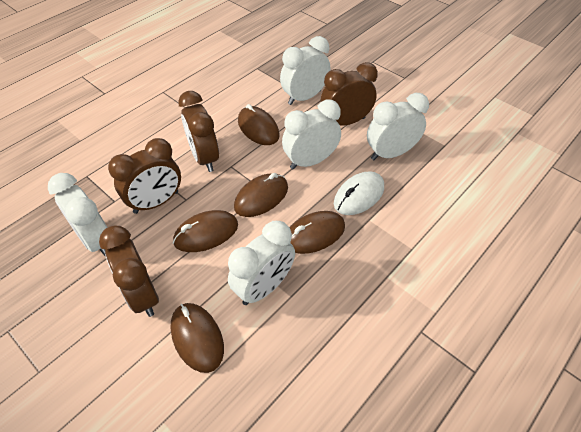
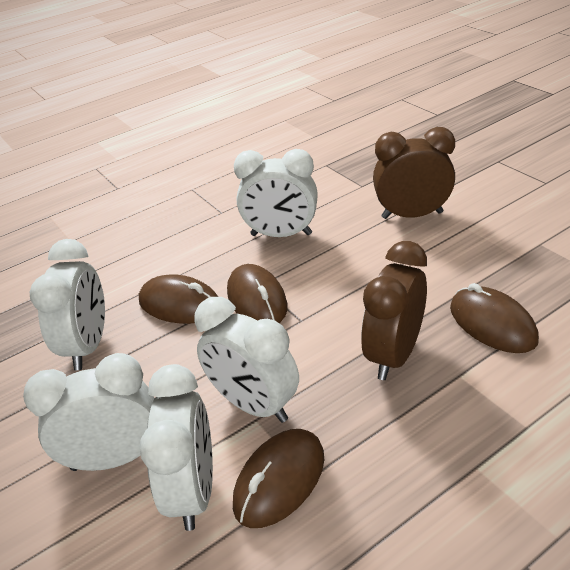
brown clock: [99,225,159,317] [108,138,181,214] [178,91,219,172] [321,62,378,125] = 4 -> [361,241,427,380] [373,127,455,219] = 2
brown mouse: [170,303,224,373] [173,210,238,252] [234,173,288,217] [238,104,280,145] [290,211,345,254] = 5 -> [139,274,218,324] [227,264,287,323] [233,429,324,528] [450,283,539,353] = 4
white mouse: [334,171,384,215] = 1 -> none = 0

